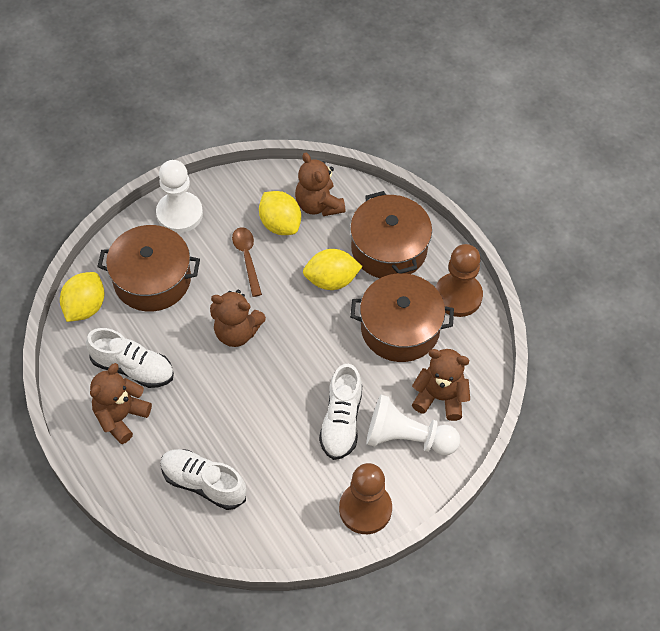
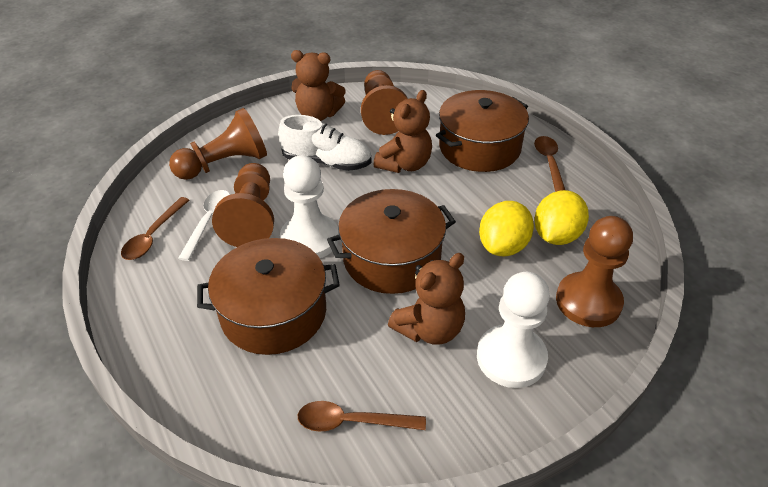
brown pawn: [339,463,392,534] [435,244,483,317] = 2 -> [169,108,267,180] [212,163,274,247] [361,70,408,135] [556,216,633,327] = 4
brown spoon: [232,227,262,297] = 1 -> [121,197,189,260] [298,401,426,432] [534,136,565,192] = 3
brown teddy bear: [90,363,152,444] [210,290,266,347] [295,152,345,216] [412,349,470,421] = 4 -> [291,50,346,121] [374,90,432,173] [388,253,465,345] = 3
white shoe: [86,328,174,388] [160,449,247,510] [319,364,362,460] = 3 -> [278,115,372,171] = 1
white spoon: none = 0 -> [178,190,230,261] = 1
yellow lemon: [60,272,104,322] [259,191,301,235] [303,249,363,290] = 3 -> [479,201,534,256] [534,190,589,245] = 2

